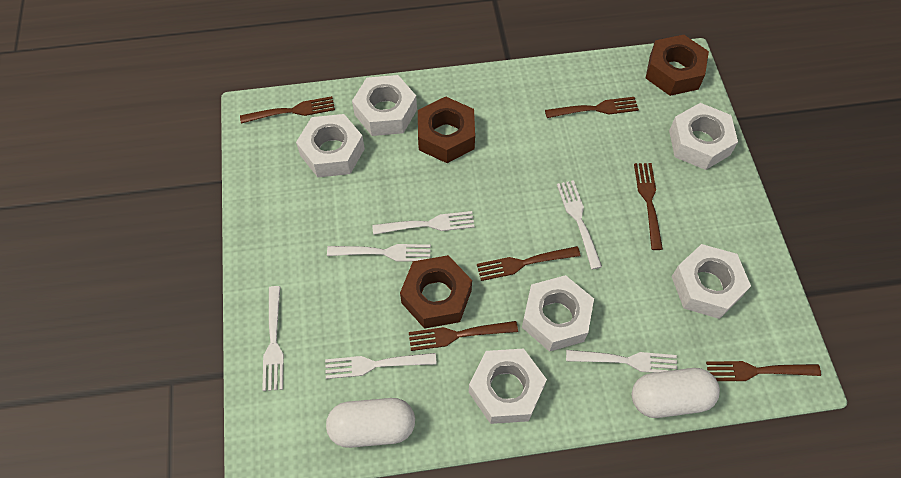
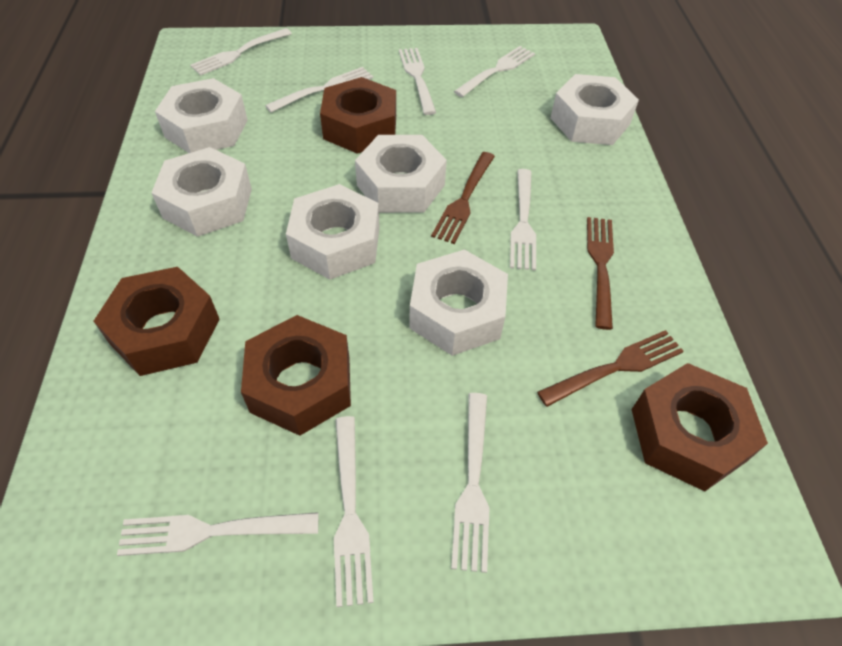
brown fork: [240,96,335,124] [409,321,518,351] [477,246,580,281] [545,97,639,118] [634,163,663,250] [706,361,821,381] = 6 -> [431,152,495,244] [537,330,684,407] [587,217,614,330] = 3
brown nut: [400,255,472,329] [418,96,475,163] [646,35,709,96] = 3 -> [94,267,220,376] [241,315,351,436] [320,77,396,154] [632,363,768,491] = 4
white capsule: [326,398,415,448] [632,368,720,418] = 2 -> none = 0
white fork: [262,286,284,391] [325,353,437,379] [327,244,431,262] [372,211,475,235] [557,180,602,270] [566,350,677,373] = 6 -> [117,512,318,556] [190,28,292,75] [265,67,373,113] [334,416,374,607] [399,48,436,115] [451,393,489,573] [454,46,535,97] [510,169,536,271] = 8

